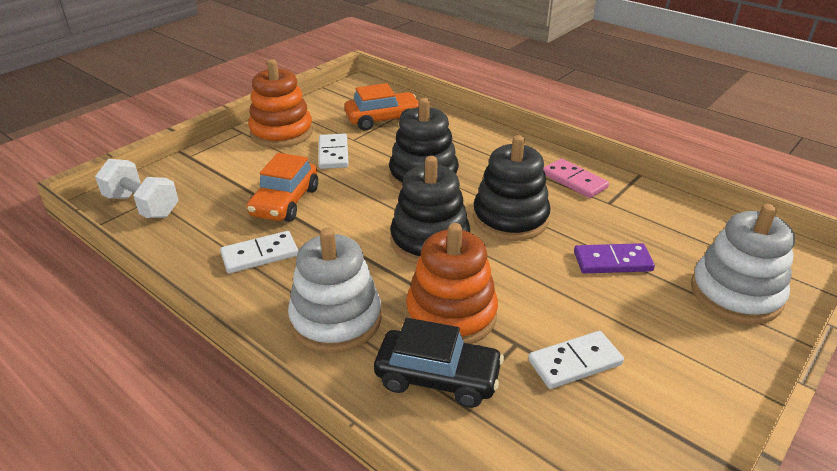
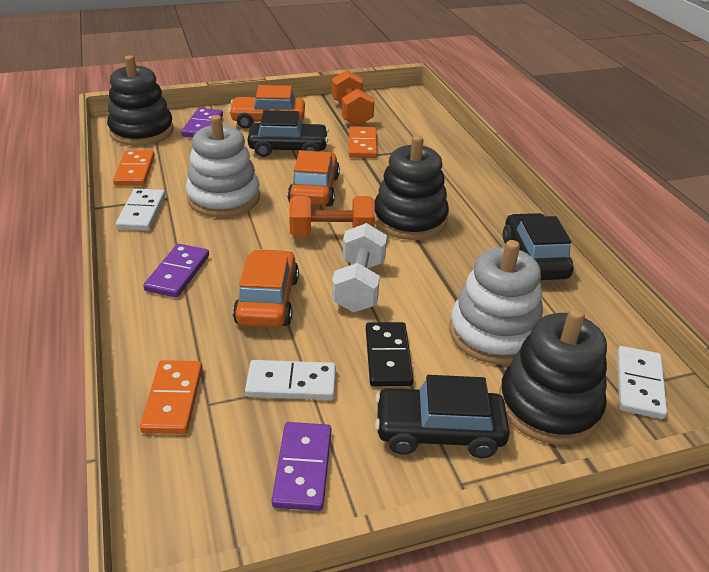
black car: [374,318,504,408] = 1 -> [248,110,329,157] [375,375,510,458] [503,213,574,280] = 3
black domino: none = 0 -> [366,322,414,386] = 1
orange car: [247,153,318,222] [344,83,419,131] = 2 -> [229,85,305,129] [233,249,299,328] [288,150,340,206] = 3
orange domino: none = 0 -> [113,150,155,186] [140,360,202,434] [349,126,377,158] = 3
orange dumbbell: none = 0 -> [289,196,375,237] [332,70,374,126] = 2
orange stacking toy: [248,59,313,148] [406,223,498,344] = 2 -> none = 0
pink domino: [543,158,609,198] = 1 -> none = 0
purple domino: [574,243,655,274] = 1 -> [143,244,209,298] [181,108,223,138] [272,422,331,511] = 3

